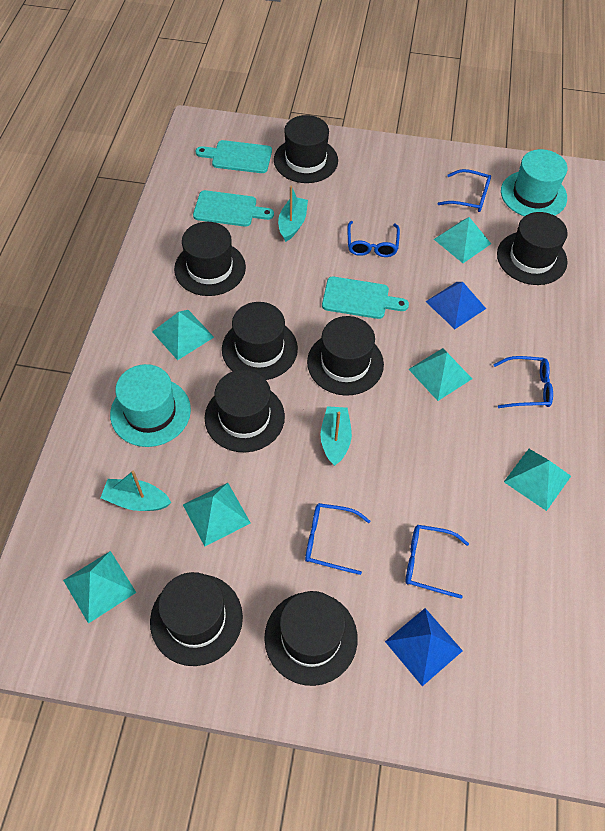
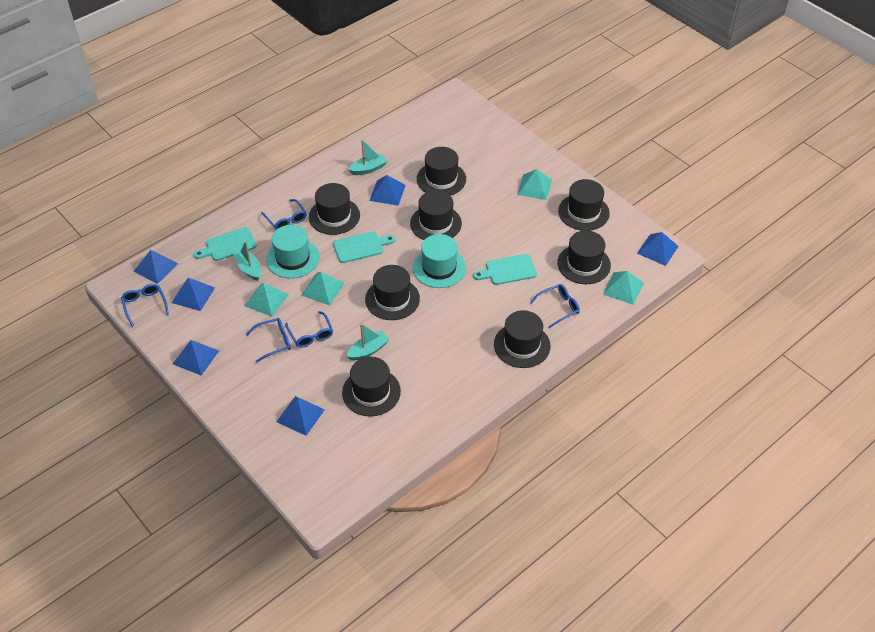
blue pyramid: [385,608,463,686] [425,282,486,329] = 2 -> [133,250,178,284] [172,278,215,311] [173,340,219,376] [276,396,325,436] [370,175,406,206] [637,232,679,266] = 6
turquoise pyramid: [63,551,136,624] [152,310,214,360] [183,483,251,546] [408,348,472,401] [434,217,491,263] [504,449,571,511] = 6 -> [244,283,289,317] [301,272,344,306] [517,169,552,200] [603,271,644,305] = 4

